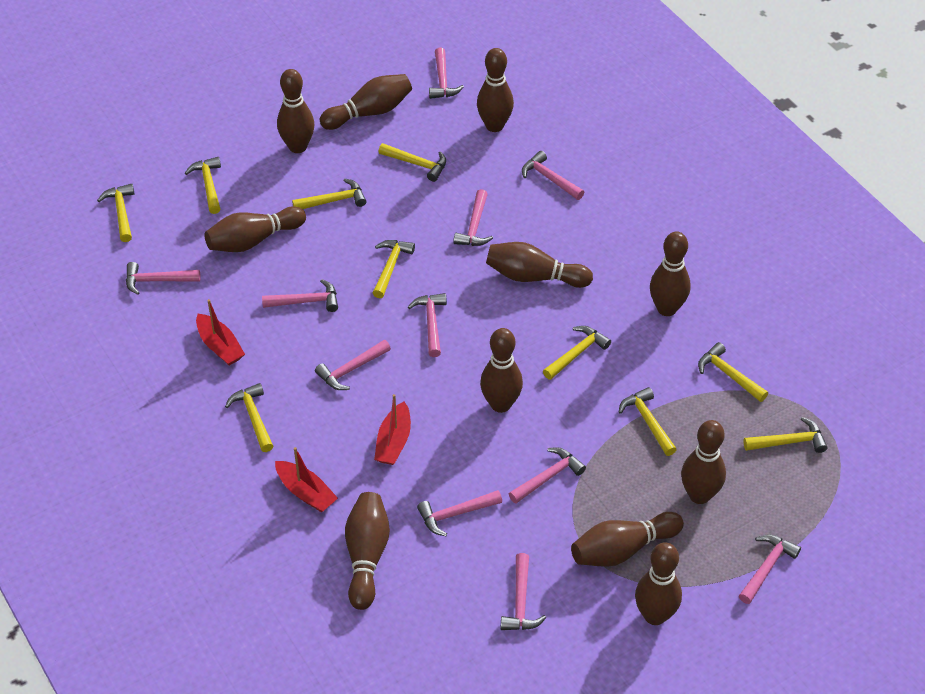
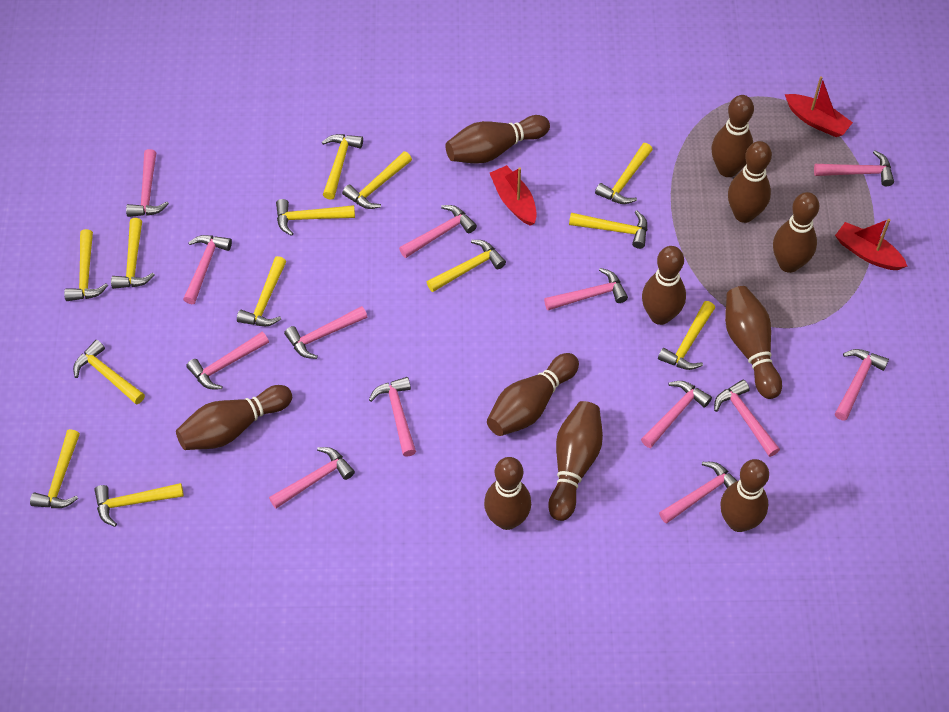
pink hammer: [126,262,200,295] [262,279,338,312] [315,340,391,390] [408,293,447,357] [417,490,502,536] [429,47,464,99] [454,189,493,246] [501,553,546,630] [509,447,586,504] [522,151,584,200] [739,534,801,604] = 11 -> [126,149,169,217] [183,235,232,304] [186,332,269,389] [269,447,355,509] [284,306,367,359] [369,377,416,457] [399,205,477,258] [544,268,628,310] [641,381,712,448] [659,462,737,524] [714,380,780,457] [814,150,894,186] [835,349,889,421] = 13
yellow hammer: [97,184,135,242] [185,157,221,214] [225,383,273,452] [292,178,366,209] [373,240,415,298] [379,143,446,182] [543,326,611,380] [619,387,677,456] [698,342,768,402] [744,417,828,453] = 10 -> [30,429,80,508] [64,229,108,301] [73,340,145,404] [94,483,184,527] [111,218,155,289] [237,256,287,326] [276,199,355,236] [322,134,363,200] [342,151,412,209] [427,240,506,292] [569,210,647,249] [595,143,653,204] [658,301,715,370] = 13

